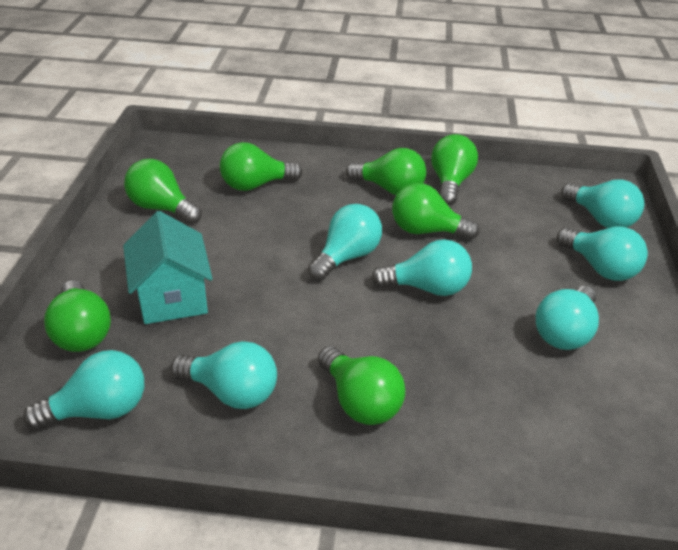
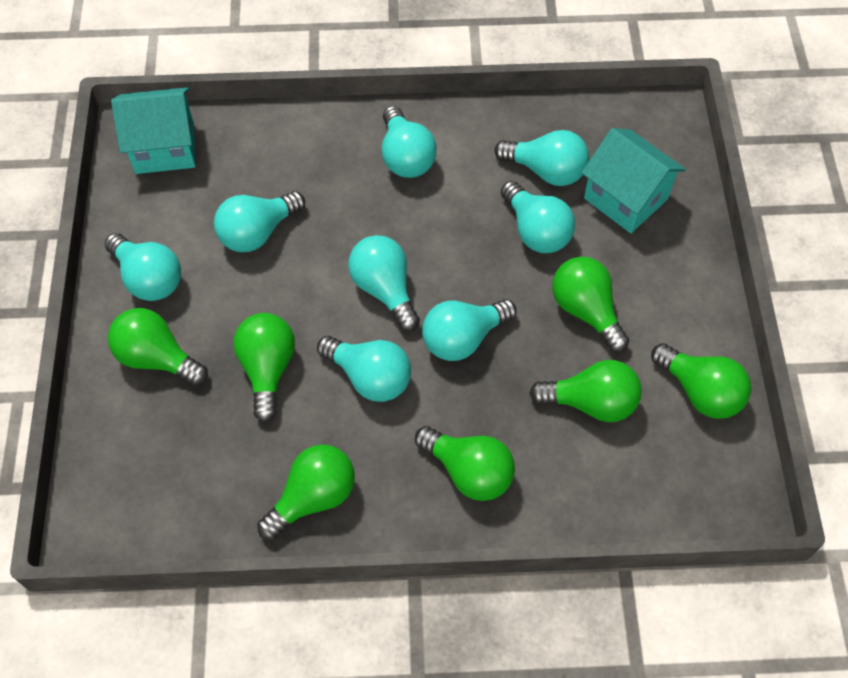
turquoise house: [123,211,213,324] = 1 -> [111,87,196,174] [582,128,686,233] = 2
turquoise light bulb: [23,350,144,430] [171,341,277,409] [308,204,382,281] [371,239,472,296] [536,286,599,350] [557,226,648,281] [561,180,644,228] = 7 -> [105,233,181,301] [214,191,305,252] [317,336,411,402] [348,235,420,332] [382,106,437,178] [422,299,517,361] [495,130,589,186] [501,181,575,253] = 8

